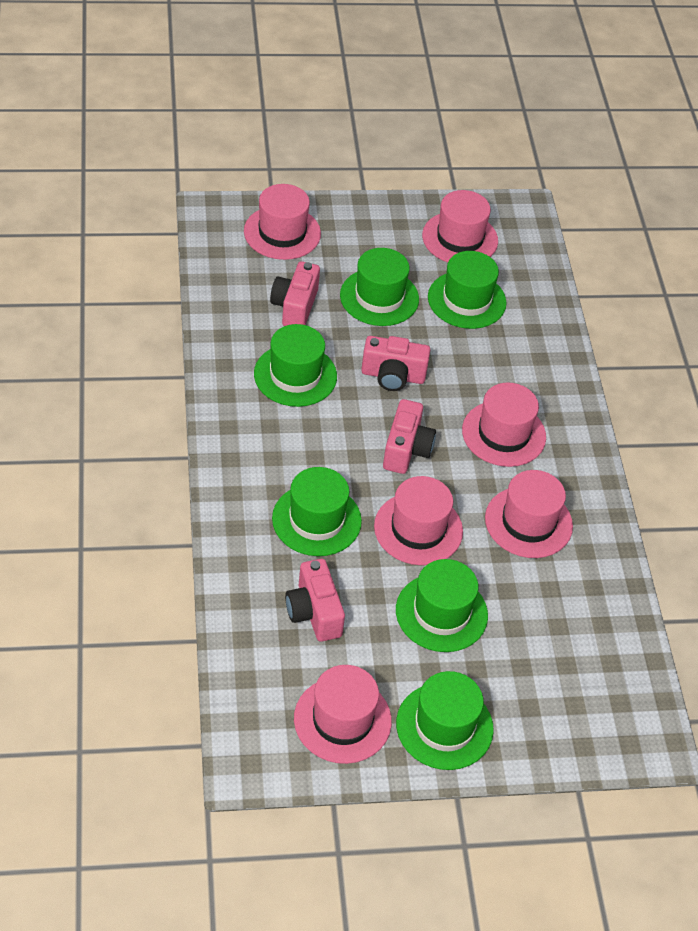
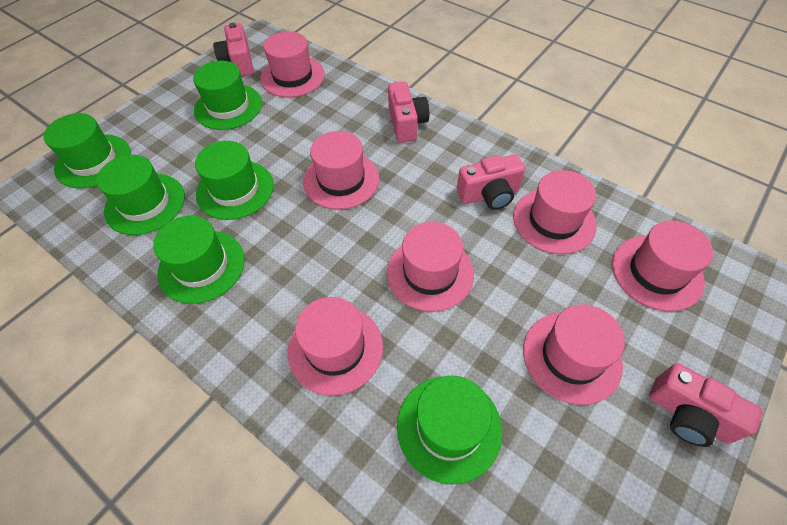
pink hat: [244,184,321,260] [294,665,392,764] [374,476,463,565] [422,190,498,262] [462,383,546,467] [485,470,573,558] = 6 -> [260,31,325,97] [288,297,383,396] [303,131,379,209] [387,222,474,312] [513,170,597,254] [523,304,625,405] [612,221,713,311] = 7

